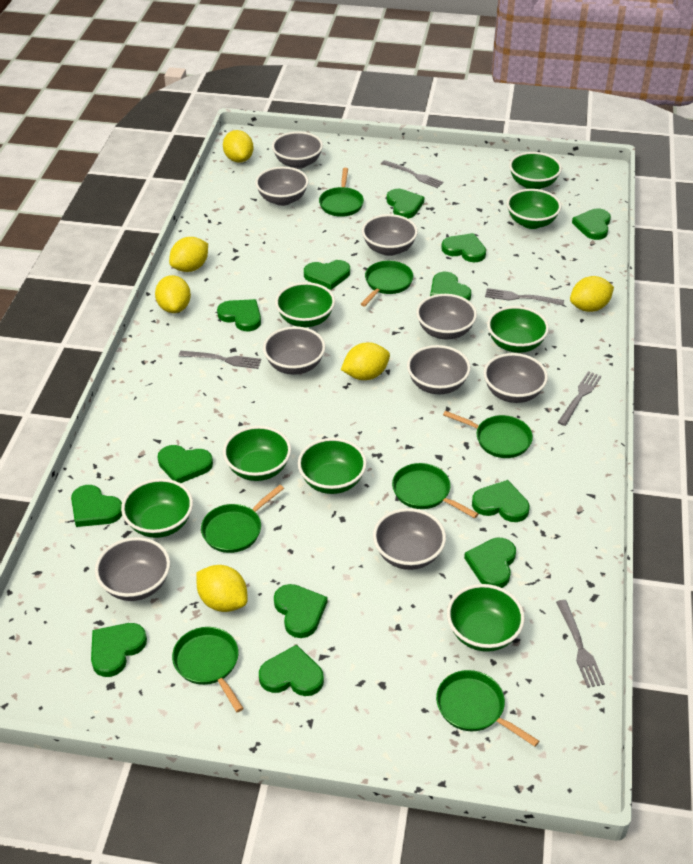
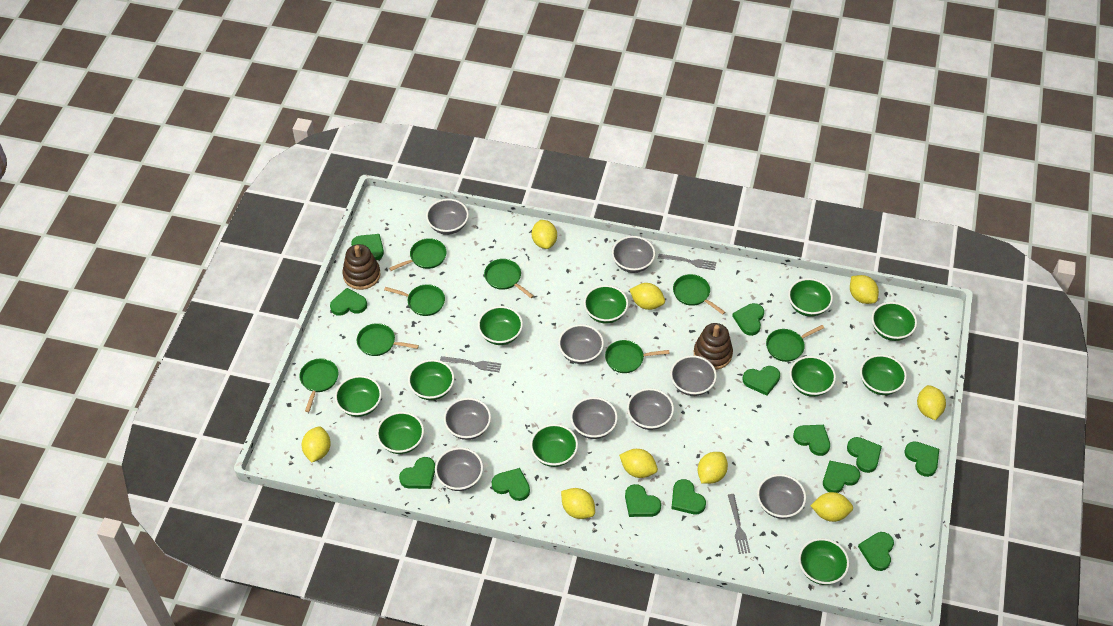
brown stacking toy: none = 0 -> [342,244,380,290] [694,323,733,370] = 2
green bowl: [121,479,193,538] [223,426,291,481] [275,282,335,327] [298,438,367,494] [447,584,525,652] [487,306,549,353] [507,189,561,229] [509,152,562,189] = 8 -> [335,375,382,417] [376,412,424,454] [408,359,454,400] [478,306,523,345] [530,424,578,467] [584,285,628,324] [788,278,833,317] [789,356,836,397] [798,538,849,585] [860,355,907,395] [872,302,917,341] = 11
green pan: [172,627,244,712] [201,485,284,553] [319,168,364,217] [361,261,413,306] [392,463,478,518] [436,670,539,747] [443,411,533,458] = 7 -> [299,358,338,412] [357,323,419,356] [384,284,445,316] [389,238,447,271] [484,259,534,298] [605,340,670,373] [673,274,725,315] [766,325,824,362] = 8
grey fork: [179,351,261,369] [381,160,444,188] [485,288,564,305] [556,600,605,688] [558,371,602,426] = 5 -> [440,356,501,372] [658,254,716,270] [728,494,750,554] = 3
yellow lemon: [155,275,191,313] [169,237,208,272] [196,565,248,612] [223,130,253,163] [341,342,390,380] [570,276,614,312] = 6 -> [302,426,331,462] [532,220,557,249] [561,488,595,519] [619,449,658,478] [630,283,665,310] [697,452,728,484] [811,492,853,522] [850,275,879,304] [917,385,946,420] = 9

